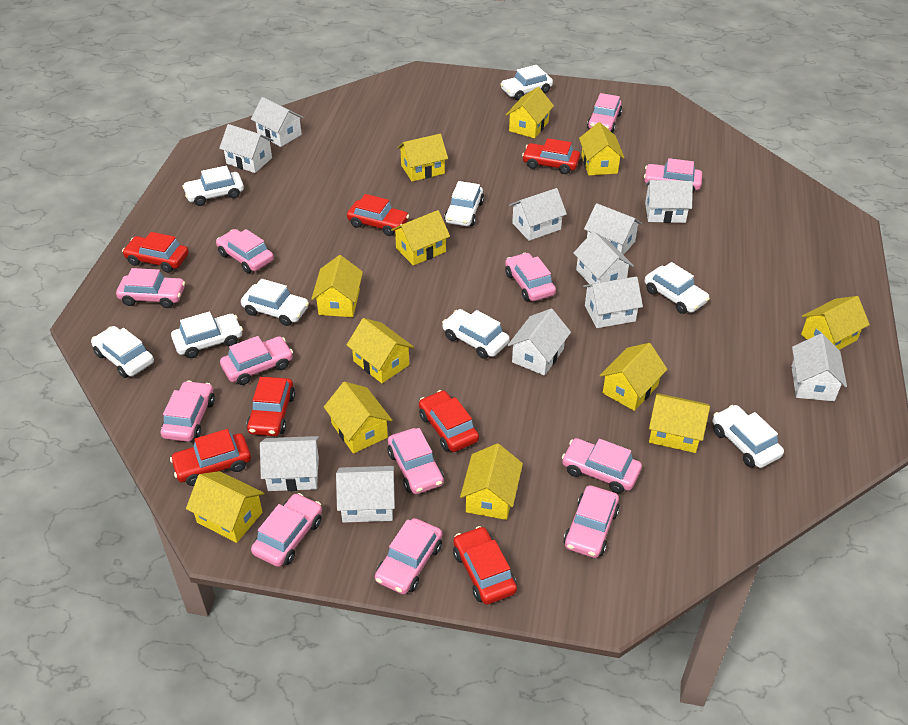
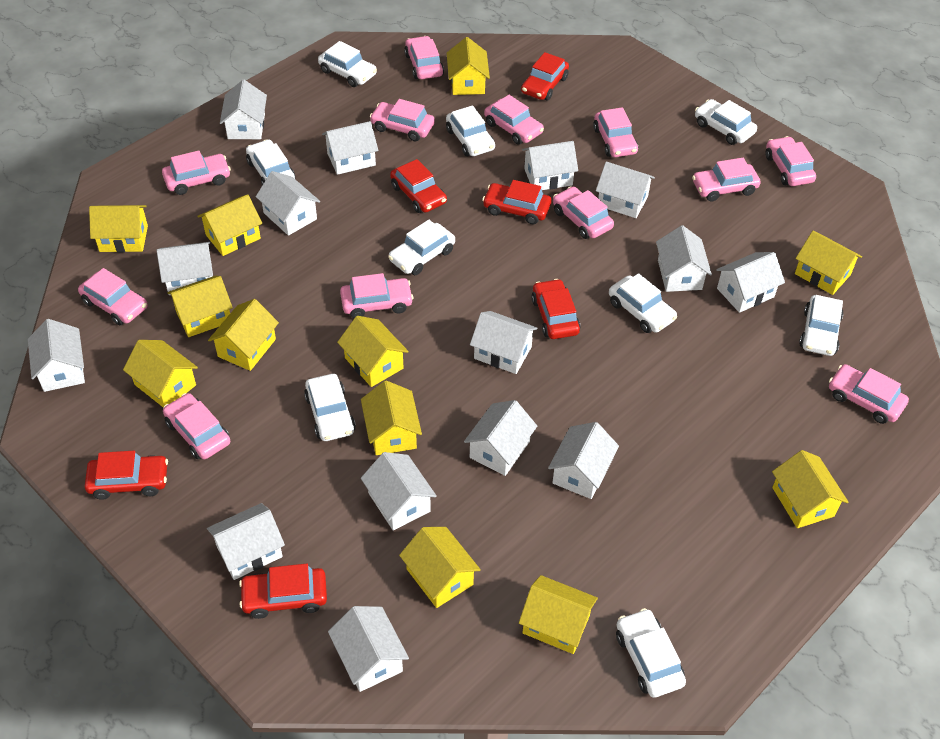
red car: [122,232,189,273] [170,429,251,486] [246,377,295,436] [347,194,409,236] [419,390,479,452] [453,526,517,605] [522,138,580,174] = 7 -> [85,451,168,500] [239,564,327,619] [390,159,447,213] [482,180,552,224] [521,52,569,101] [531,279,580,339] = 6
white house: [219,124,274,173] [251,97,304,147] [260,436,320,491] [336,466,395,523] [508,309,571,376] [509,188,567,241] [573,231,634,284] [583,277,643,328] [584,203,642,255] [645,180,693,223] [791,334,847,401] = 11 -> [28,319,85,392] [157,242,213,295] [207,503,285,580] [220,80,267,139] [256,171,320,236] [322,121,378,175] [328,606,409,692] [361,452,437,530] [464,400,537,476] [470,311,538,374] [522,141,578,190] [548,422,619,499] [596,162,655,218] [656,225,712,292] [716,252,785,313] = 15

